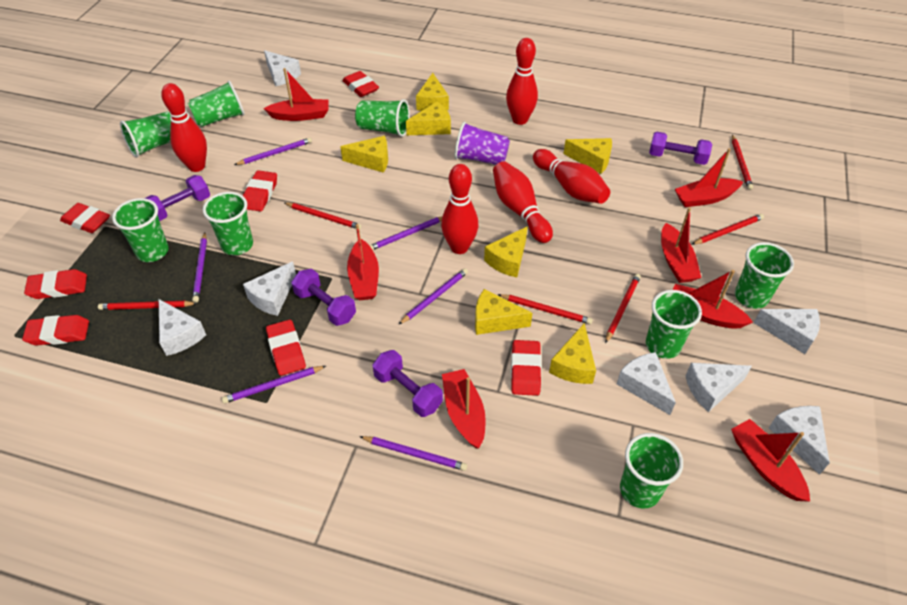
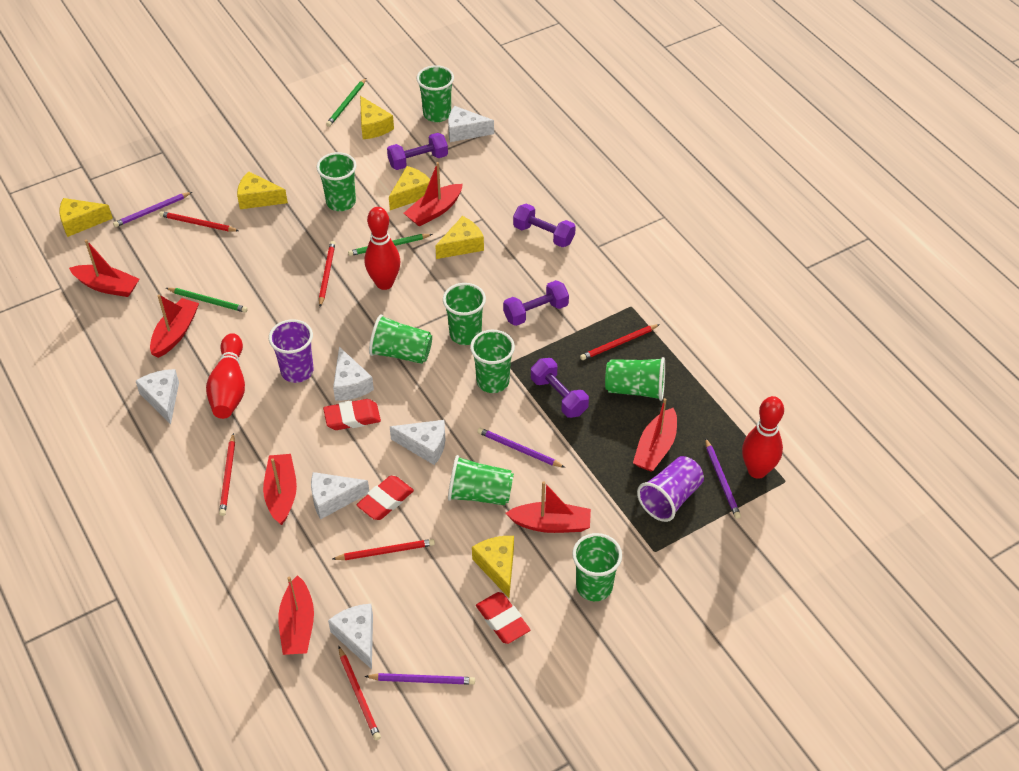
green pencil: none = 0 -> [166,288,248,312] [326,78,366,127] [348,234,432,256] = 3
purple cup: [454,122,510,165] = 1 -> [269,319,314,383] [637,456,704,522] = 2
purple pencil: [192,233,207,303] [222,366,326,404] [234,138,312,165] [360,436,467,471] [369,216,442,250] [399,268,468,324] = 6 -> [113,192,192,227] [365,673,475,685] [477,428,565,468] [705,438,741,519] = 4
red bowling pin: [161,83,207,172] [441,164,479,254] [493,161,553,243] [506,38,538,125] [533,149,610,204] = 5 -> [206,333,245,419] [365,207,401,290] [742,396,784,479] = 3
red eraser: [22,315,89,346] [24,269,87,299] [60,203,110,233] [243,170,277,211] [266,320,306,376] [342,71,379,97] [511,340,542,396] = 7 -> [323,399,381,430] [356,476,414,520] [476,592,530,644] = 3
white cheese: [159,299,206,356] [243,261,296,316] [264,50,301,86] [617,352,676,415] [686,363,752,412] [754,309,820,354] [769,406,830,475] = 7 -> [136,369,179,424] [311,472,369,519] [328,604,373,669] [333,347,374,401] [390,420,445,465] [448,106,494,142] = 6
yellow cheese: [340,136,388,173] [406,102,451,135] [416,73,449,111] [475,289,532,335] [484,226,528,277] [549,323,596,384] [563,138,612,174] = 7 -> [59,198,113,237] [237,171,288,209] [360,96,394,139] [389,166,430,210] [435,216,484,259] [472,536,514,598] = 6

